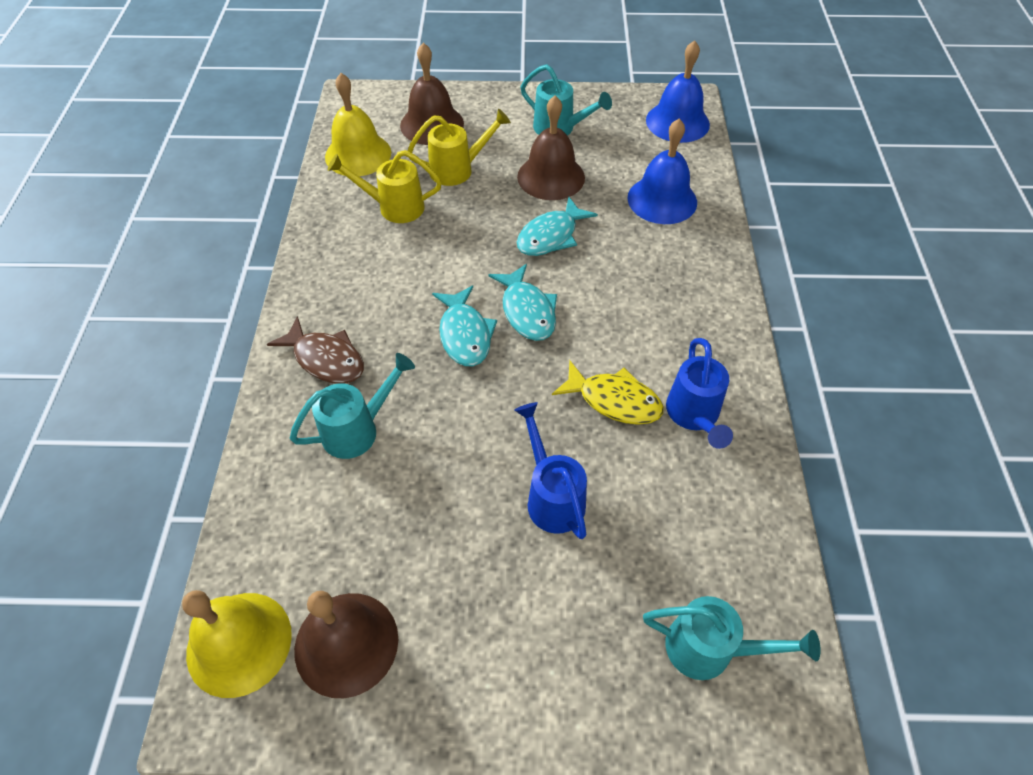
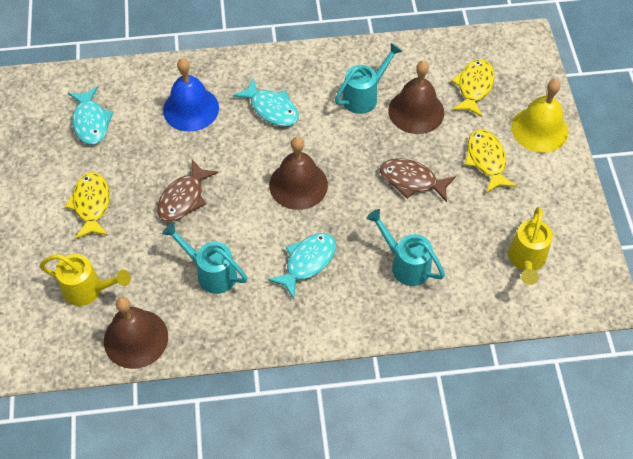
blue bell: [628,119,697,224] [646,40,710,143] = 2 -> [163,58,219,132] = 1
blue watering can: [515,402,587,539] [666,338,733,449] = 2 -> none = 0
brown fish: [267,316,364,384] = 1 -> [157,160,218,221] [380,158,456,202] = 2
yellow bell: [182,590,292,698] [325,73,391,176] = 2 -> [511,79,568,153] = 1
yellow fish: [552,361,664,425] = 1 -> [65,172,110,239] [451,59,495,117] [465,129,517,193] = 3

